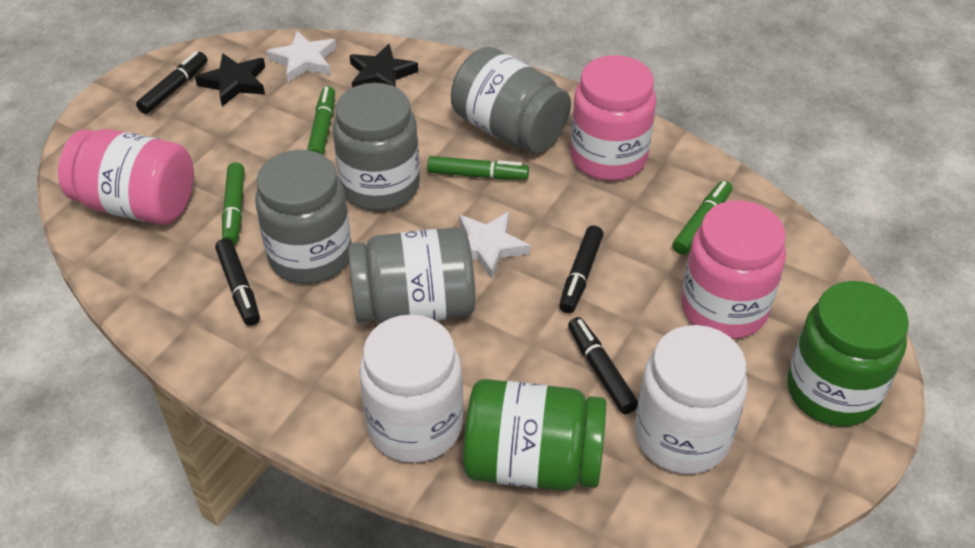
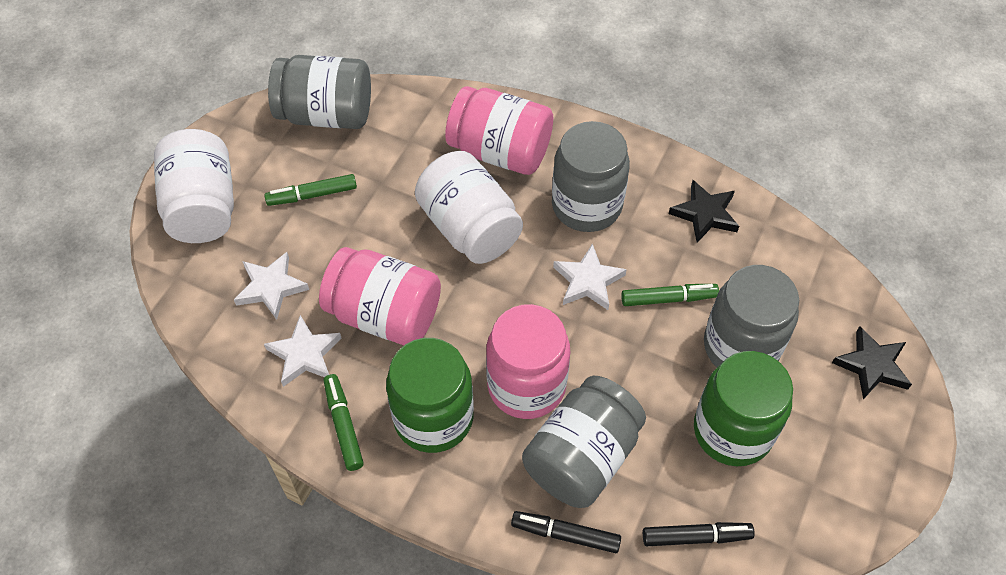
black marker: [136,51,207,114] [215,238,260,326] [559,225,604,313] [568,317,638,414] = 4 -> [511,511,621,553] [643,522,755,546] = 2
green marker: [222,162,245,244] [307,86,335,155] [427,156,529,180] [672,181,732,255] = 4 -> [264,174,357,206] [324,374,364,471] [621,284,719,306] = 3
white star: [266,31,336,82] [459,212,530,279] = 2 -> [234,252,309,320] [264,315,342,387] [553,243,627,310] = 3

